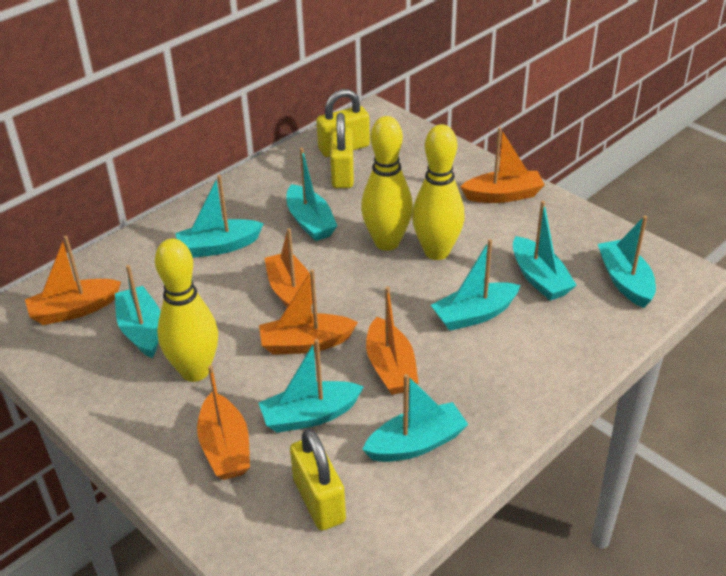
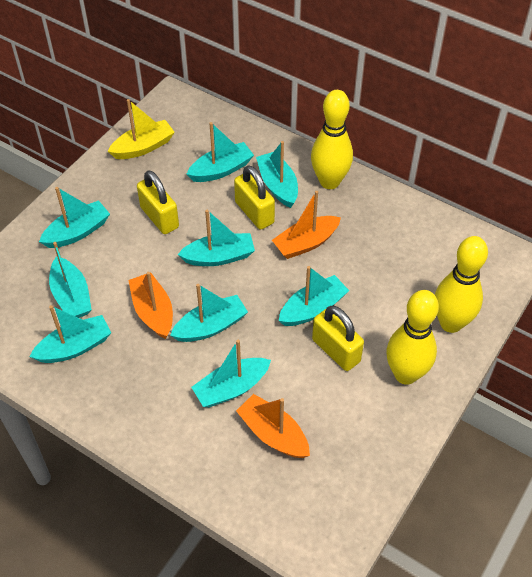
orange boat: [25,236,121,325] [197,365,250,480] [259,269,358,355] [264,228,312,307] [366,286,419,395] [460,127,544,203] = 6 -> [128,272,173,339] [236,394,310,458] [272,191,341,259] = 3
turquoise boat: [115,265,161,358] [175,175,264,258] [259,339,364,433] [287,147,337,241] [362,374,469,462] [431,239,520,331] [513,201,577,301] [598,216,656,308] = 8 -> [30,305,111,363] [39,187,110,248] [49,242,92,318] [170,284,248,342] [178,210,255,266] [187,122,254,182] [191,340,271,407] [256,141,298,208] [279,266,349,326] = 9
yellow boat: none = 0 -> [108,99,175,159] = 1

